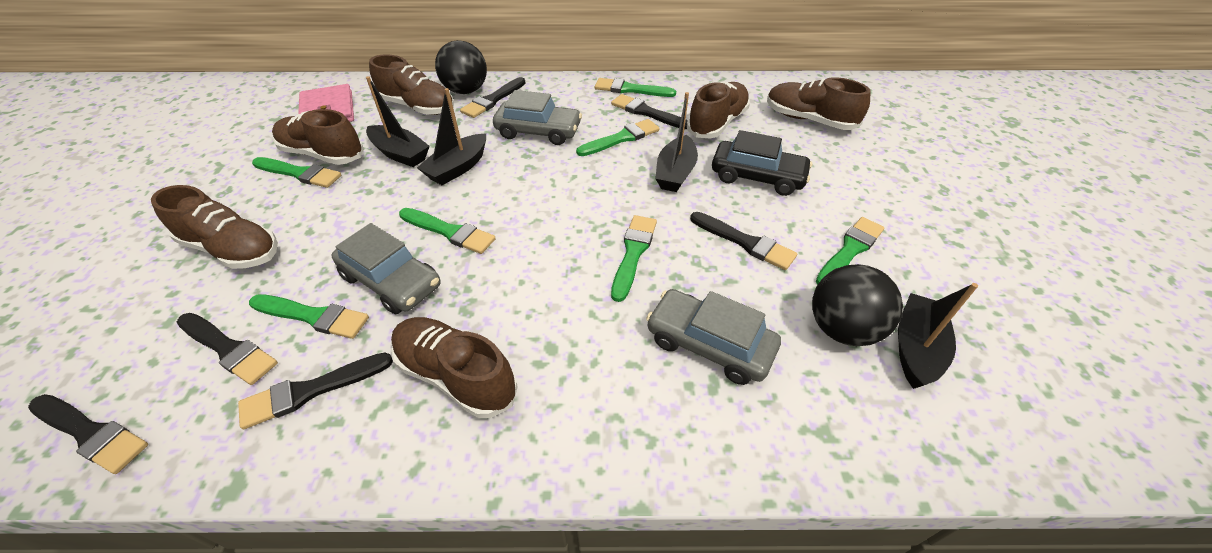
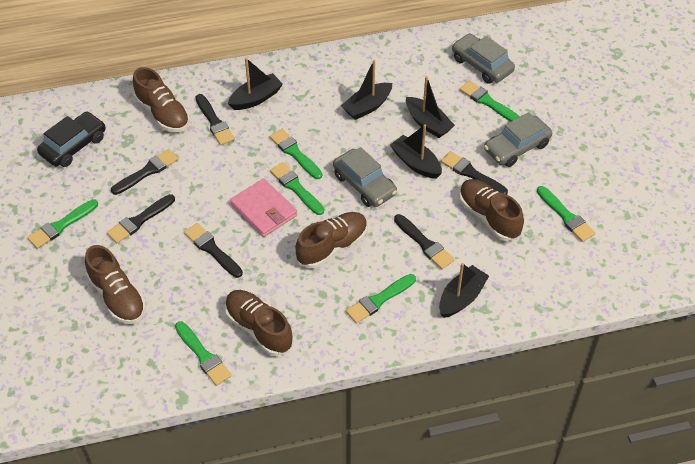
black ball: [435,40,487,94] [812,264,903,346] = 2 -> none = 0
black boat: [366,76,430,167] [417,88,486,185] [655,92,698,192] [898,283,978,389] = 4 -> [228,58,283,110] [341,60,392,120] [390,124,442,179] [406,76,455,138] [439,263,489,318] = 5
brown shoe: [151,185,278,269] [272,109,364,165] [369,54,454,115] [391,317,518,418] [687,82,750,139] [767,77,871,130] = 6 -> [85,245,146,324] [133,67,190,132] [225,290,294,356] [296,212,368,268] [459,179,524,241] = 5

